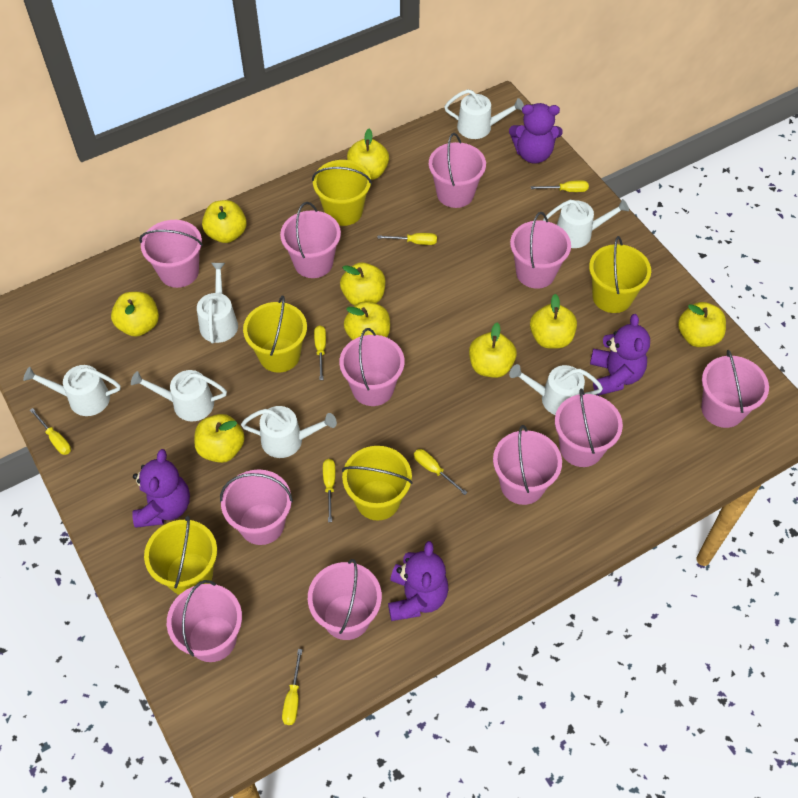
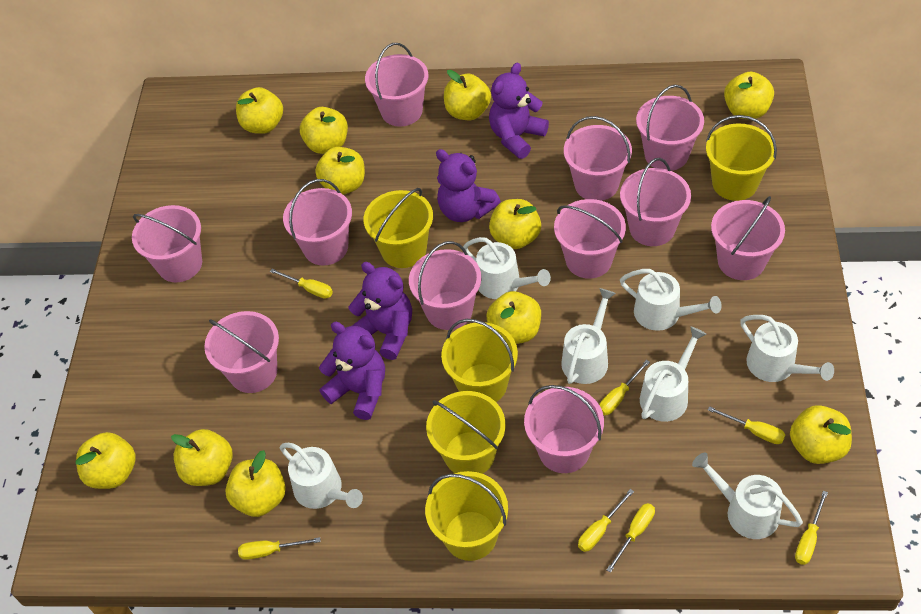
yellow apple: [111,292,159,337] [194,414,245,463] [202,200,247,243] [340,262,385,306] [344,302,390,340] [347,129,389,180] [469,322,517,378] [530,294,577,349] [678,302,726,347] = 9 -> [76,432,136,489] [171,429,233,486] [225,450,286,517] [236,87,283,134] [300,107,348,154] [315,147,365,195] [444,70,491,120] [487,291,541,344] [489,199,541,249] [724,72,774,119] [790,405,852,464] = 11

